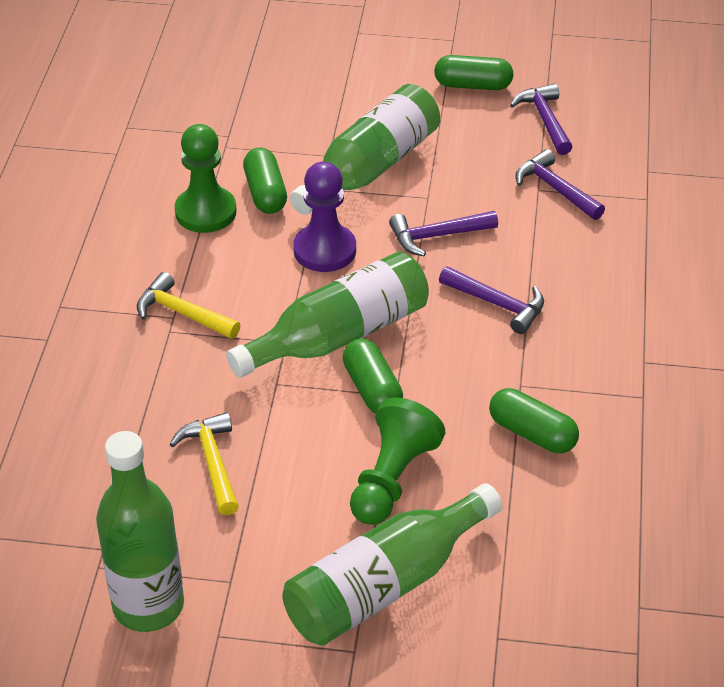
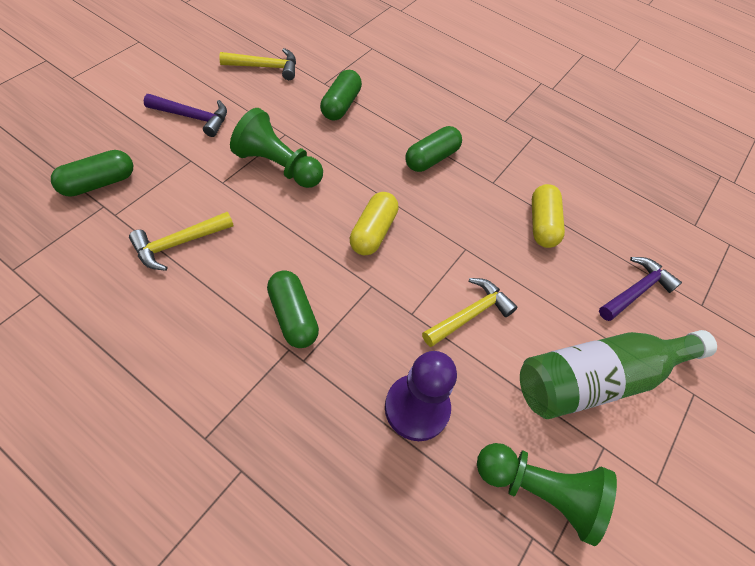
green bottle: [96,431,184,632] [226,252,429,378] [282,483,502,646] [290,84,440,215] = 4 -> [520,330,717,419] = 1
purple hammer: [389,211,498,256] [439,266,544,334] [510,84,573,155] [515,149,605,220] = 4 -> [144,94,227,137] [599,257,682,321] = 2
yellow capsule: none = 0 -> [350,192,398,255] [532,184,565,248] = 2
yellow hammer: [137,272,241,339] [170,412,239,515] = 2 -> [129,212,233,271] [219,48,296,80] [422,278,517,347] = 3

